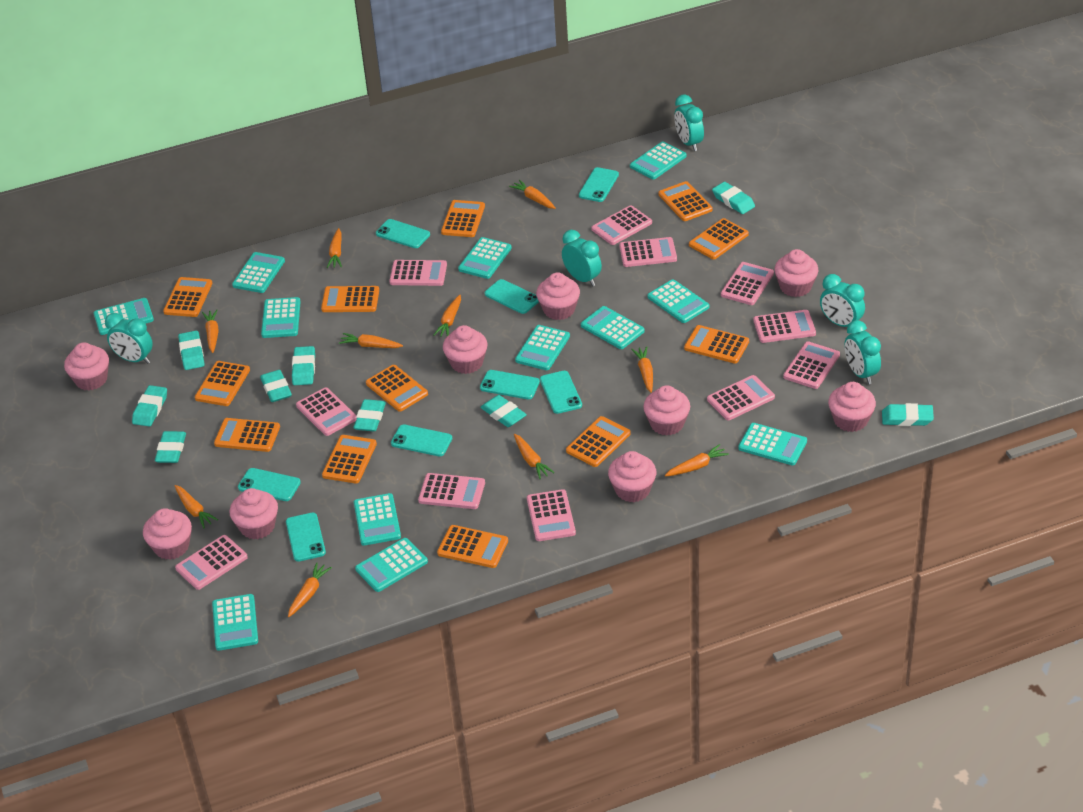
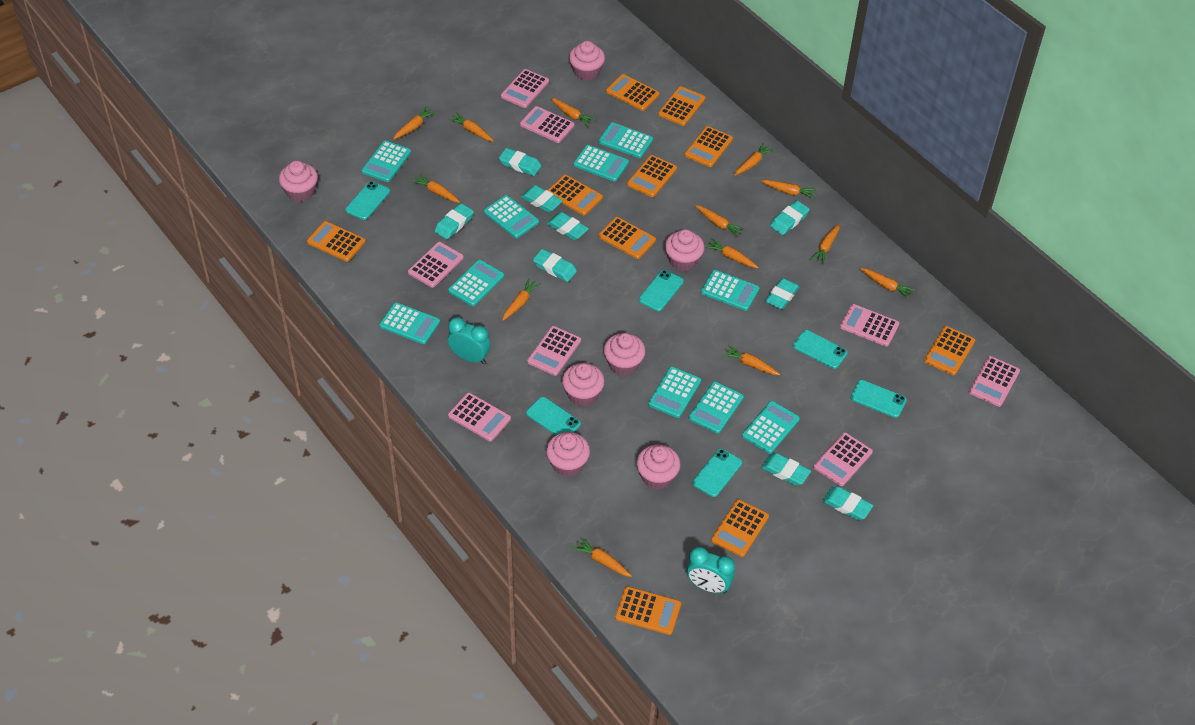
orange calculator: [163,277,212,317] [195,361,250,406] [214,418,280,452] [321,286,379,312] [322,435,377,483] [366,365,428,412] [437,525,508,568] [441,200,485,237] [566,416,631,467] [658,181,713,221] [684,325,749,363] [689,218,749,259] = 12 -> [307,221,366,262] [548,175,603,215] [598,217,656,259] [606,74,659,111] [615,586,681,635] [627,155,677,197] [658,86,705,126] [685,126,733,167] [711,499,769,557] [924,326,975,375] = 10
orange carrot: [175,485,218,528] [202,310,219,353] [288,562,332,617] [327,228,342,268] [339,333,403,348] [433,295,461,337] [509,180,556,209] [514,434,555,479] [631,346,653,393] [665,444,729,476] = 10 -> [393,107,436,139] [412,174,460,203] [448,113,494,142] [502,278,541,321] [550,98,596,127] [572,537,632,577] [695,205,745,238] [705,238,759,268] [722,345,780,375] [734,143,774,176] [761,180,817,199] [810,224,840,264] [860,268,915,299] = 13
pink calculator: [175,535,248,590] [296,387,357,436] [389,260,447,286] [418,473,485,509] [527,489,576,541] [591,205,652,245] [619,237,677,267] [707,375,775,420] [721,262,774,305] [753,310,816,343] [783,341,840,389] = 11 -> [408,242,464,288] [448,392,511,441] [501,69,549,108] [520,106,574,143] [527,326,581,376] [814,432,873,486] [840,304,900,347] [969,356,1020,407] = 8
pink cupcake: [64,342,109,391] [143,508,192,560] [230,488,278,539] [443,325,487,374] [536,272,580,320] [608,451,656,502] [643,385,690,436] [774,249,818,297] [828,382,876,432] = 9 -> [279,161,318,202] [546,432,590,477] [562,363,605,406] [569,41,605,81] [604,333,646,376] [636,444,680,490] [665,229,705,271] = 7
turquoise calculator: [94,298,154,335] [212,594,258,651] [232,252,285,293] [261,297,301,338] [354,493,401,546] [355,538,428,592] [458,237,512,279] [515,325,570,370] [581,306,645,349] [630,141,687,179] [647,279,709,323] [738,423,807,465] = 12 -> [362,141,411,182] [379,302,440,344] [448,260,504,306] [484,195,539,238] [574,145,629,182] [599,122,653,158] [648,367,701,418] [689,381,744,434] [701,270,760,311] [742,401,800,454] = 10
turquoise clock: [105,313,153,364] [562,230,602,286] [674,94,704,151] [820,274,865,327] [845,320,881,384] = 5 -> [448,317,490,364] [687,547,735,594] = 2
turquoise phone: [238,468,301,501] [286,513,326,561] [376,219,430,248] [391,424,452,456] [480,370,540,399] [485,279,539,314] [540,371,582,414] [579,167,619,202] = 8 -> [345,181,390,220] [526,397,581,435] [639,270,684,311] [692,449,742,497] [793,330,848,369] [850,380,907,418] = 6

